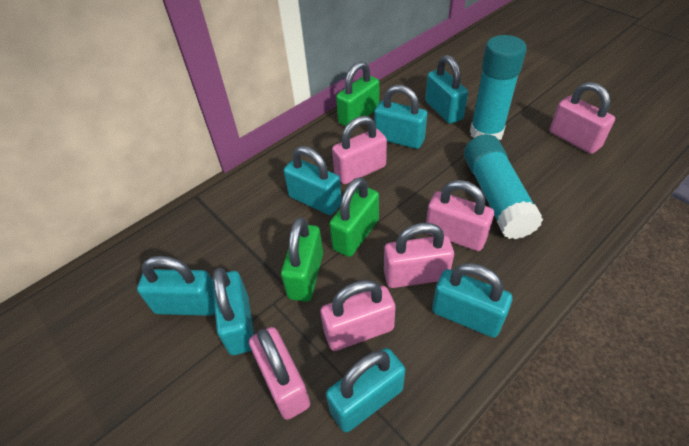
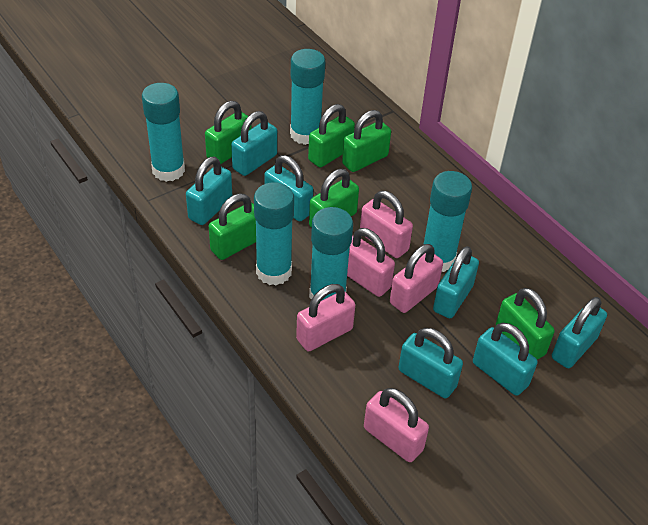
green padlock: [281,217,323,302] [329,177,379,257] [336,61,379,127] = 3 -> [205,101,251,164] [209,194,256,260] [308,104,355,168] [309,169,359,228] [342,110,391,172] [496,288,555,360] = 6
pink padlock: [249,327,310,420] [320,280,396,351] [332,116,387,184] [384,223,454,288] [426,180,494,251] [550,82,615,154] = 6 -> [296,284,355,351] [347,228,395,297] [360,191,413,258] [364,388,429,462] [390,244,443,313] = 5
turquoise glue stick: [464,134,543,239] [470,35,527,140] = 2 -> [142,83,185,182] [254,182,294,286] [290,49,325,145] [309,207,353,301] [423,171,472,272] = 5

